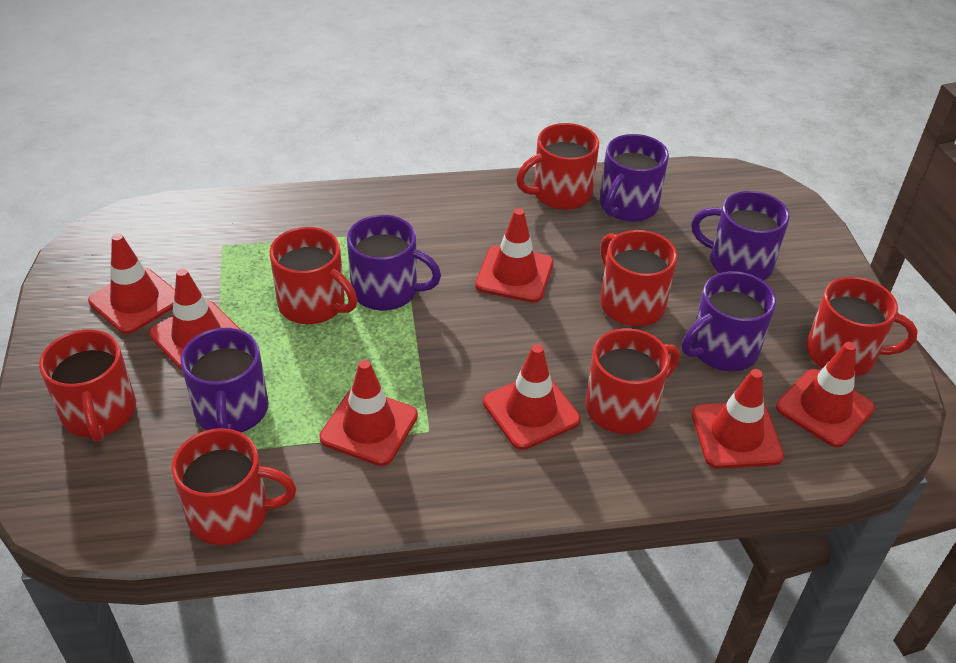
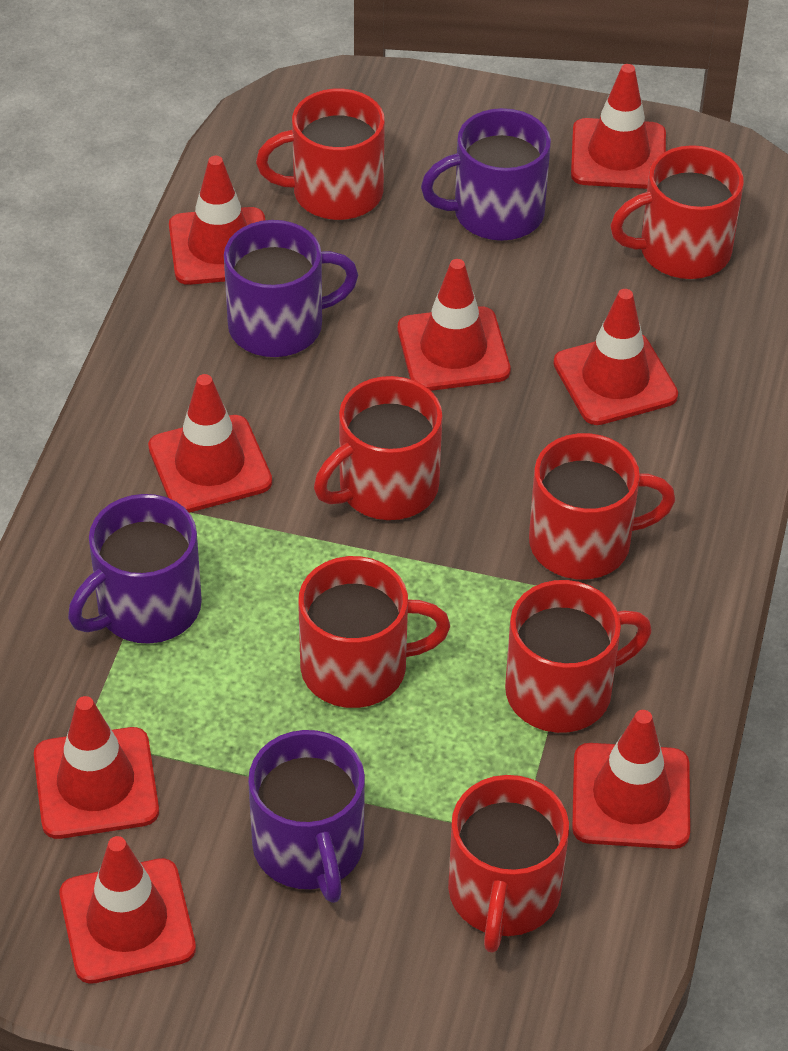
purple mug: [181,328,269,432] [347,215,441,311] [600,134,669,222] [682,271,776,371] [691,191,790,280] = 5 -> [68,494,202,644] [224,220,358,357] [248,730,365,903] [421,108,551,241] = 4
red traffic cone: [88,233,175,334] [149,268,241,370] [319,360,418,466] [475,208,553,303] [483,344,581,450] [692,369,784,469] [776,342,875,447] = 7 -> [34,696,159,839] [59,836,196,984] [148,374,272,513] [169,156,265,285] [398,259,510,391] [553,289,678,425] [571,64,666,189] [572,710,690,849] = 8

